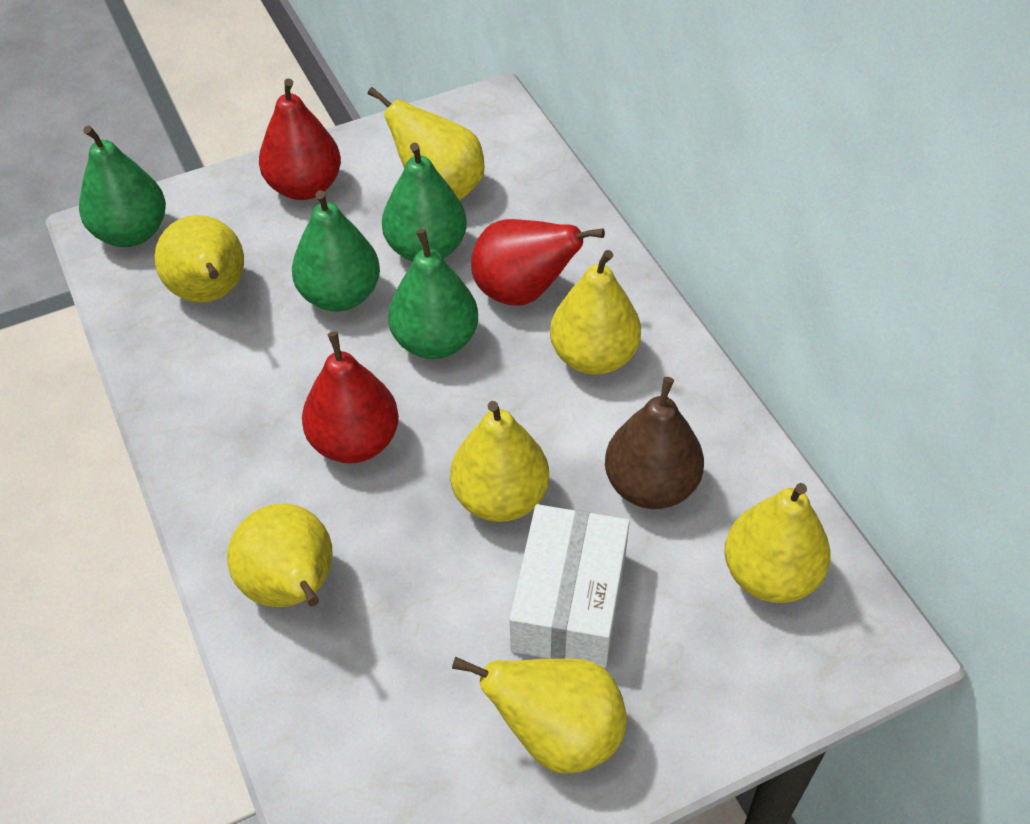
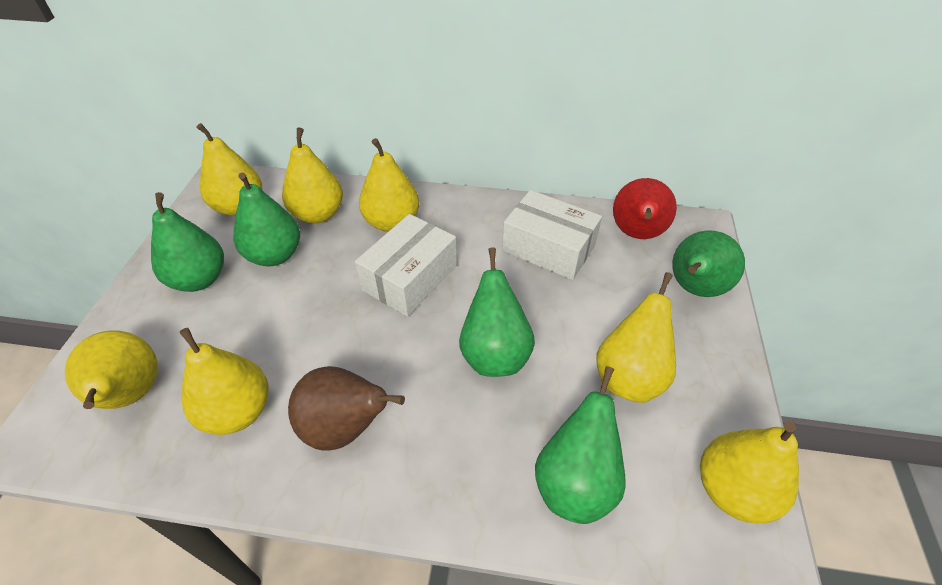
green pear: [79,126,166,247] [292,190,380,312] [382,143,467,262] [388,229,478,359] = 4 -> [151,192,224,292] [233,173,300,266] [459,247,535,377] [535,366,626,524] [672,230,745,297] = 5
red pear: [259,78,341,200] [302,331,399,463] [471,219,605,306] = 3 -> [613,178,677,239] = 1
white box: [509,504,630,668] = 1 -> [355,214,457,316] [502,190,602,280] = 2

